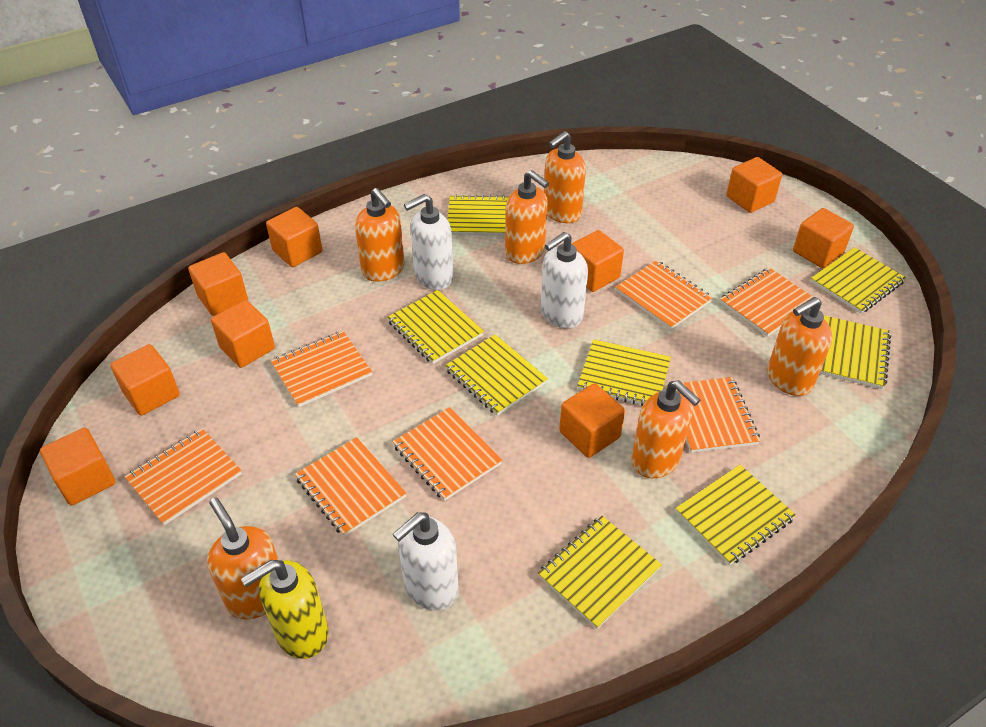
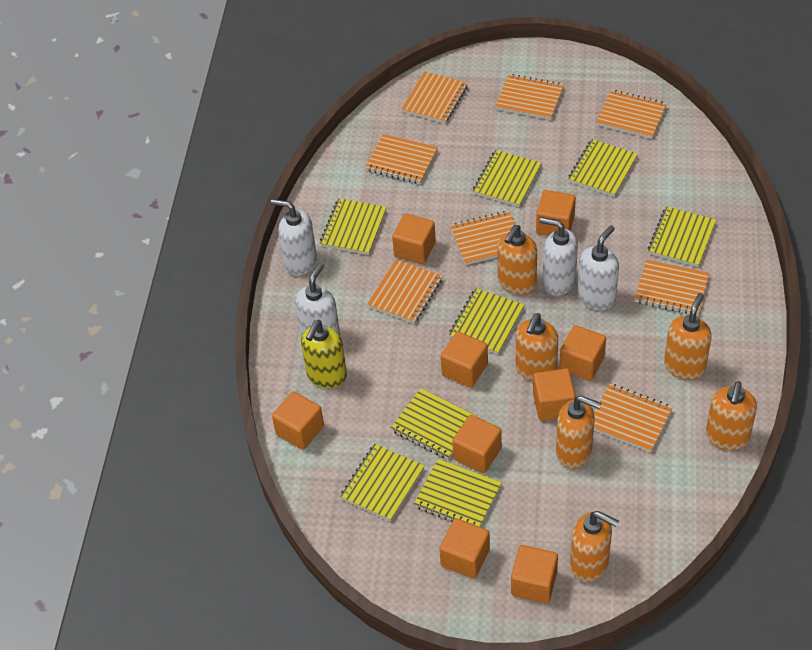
orange notebook: [125,428,242,525] [271,331,372,407] [295,437,407,536] [393,407,502,501] [616,260,713,330] [667,377,760,453] [720,268,813,337] = 7 -> [365,134,438,184] [367,259,442,324] [402,71,468,124] [450,211,515,265] [495,74,564,120] [594,383,673,452] [596,90,667,139] [635,259,709,315] = 8
white soap dispenser: [393,512,459,611] [404,194,453,290] [541,232,588,328] = 3 -> [270,199,317,276] [295,263,340,337] [540,217,578,296] [577,225,619,310] = 4

